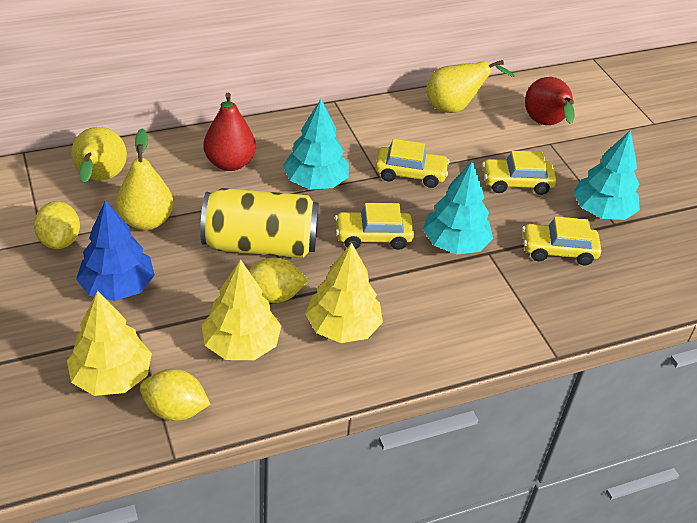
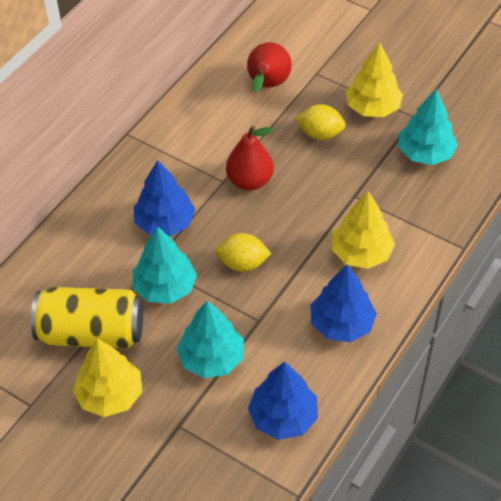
blue tree: [76,200,155,301] = 1 -> [134,160,195,236] [248,362,318,440] [311,264,377,342] = 3
yellow car: [335,203,414,250] [375,139,449,188] [482,151,556,195] [522,216,601,265] = 4 -> none = 0
yellow lemon: [34,201,80,249] [140,369,210,421] [248,257,309,303] = 3 -> [215,233,271,272] [295,104,346,140] = 2
yellow pear: [71,127,127,183] [116,128,174,230] [426,60,515,113] = 3 -> none = 0

